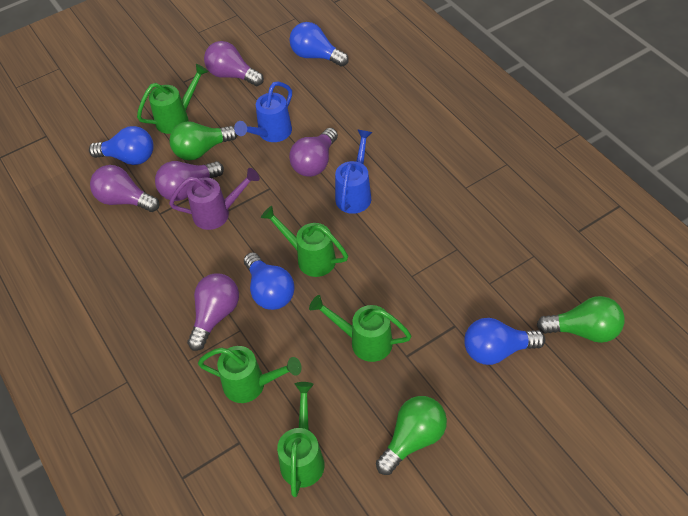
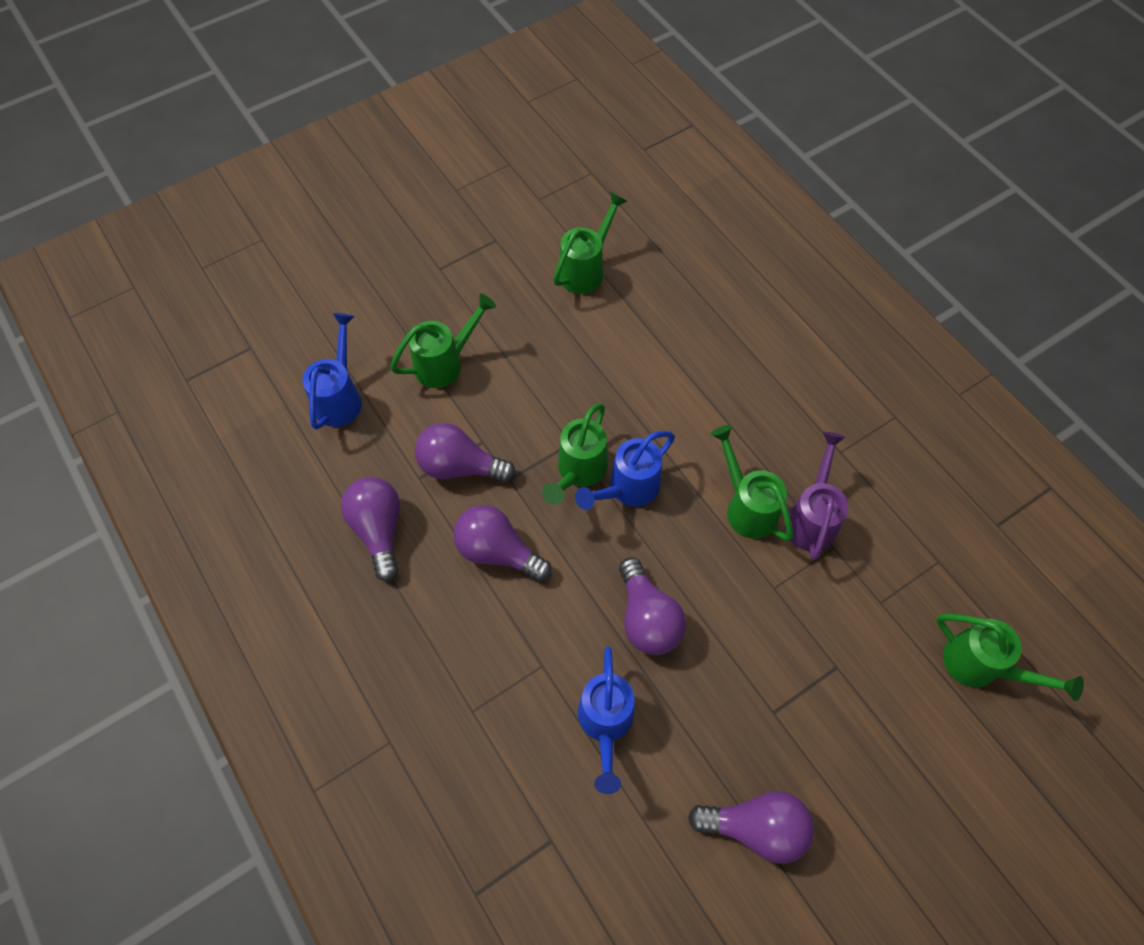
blue light bulb: [89,126,154,165] [244,252,295,310] [289,22,349,67] [464,318,545,365] = 4 -> none = 0
blue watering can: [234,81,292,142] [335,130,372,214] = 2 -> [303,313,362,430] [575,431,675,510] [578,646,635,794] = 3
green light bulb: [169,121,237,161] [376,396,447,475] [537,296,625,343] = 3 -> none = 0

